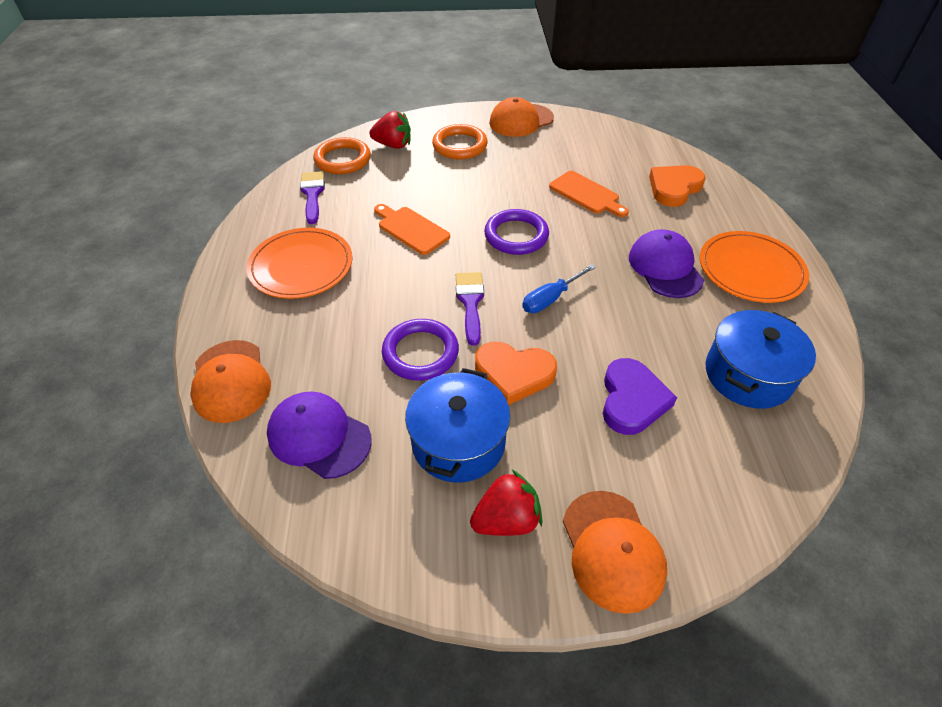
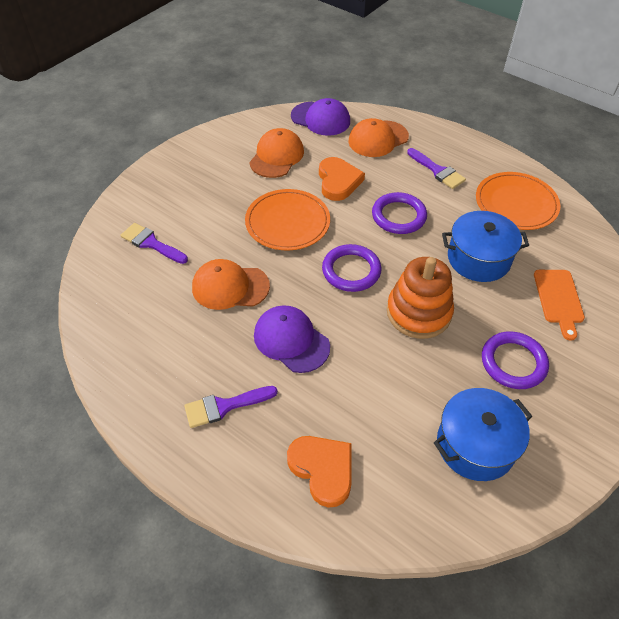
blue screwdriver: [522,264,596,313] = 1 -> none = 0
orange cutting board: [374,204,450,255] [549,171,629,217] = 2 -> [534,270,585,341] = 1
orange ring: [313,137,371,174] [432,124,488,159] = 2 -> none = 0
orange stacking toy: none = 0 -> [387,257,454,339] = 1
purple brush: [300,171,325,224] [456,272,484,346] = 2 -> [120,223,188,264] [184,386,278,428] [407,148,466,189] = 3
purple heart: [603,358,677,435] = 1 -> none = 0
purple ring: [382,319,459,381] [484,209,549,255] = 2 -> [322,244,381,292] [372,192,427,234] [482,331,549,389] = 3
red strawberry: [370,111,411,149] [470,470,543,536] = 2 -> none = 0

